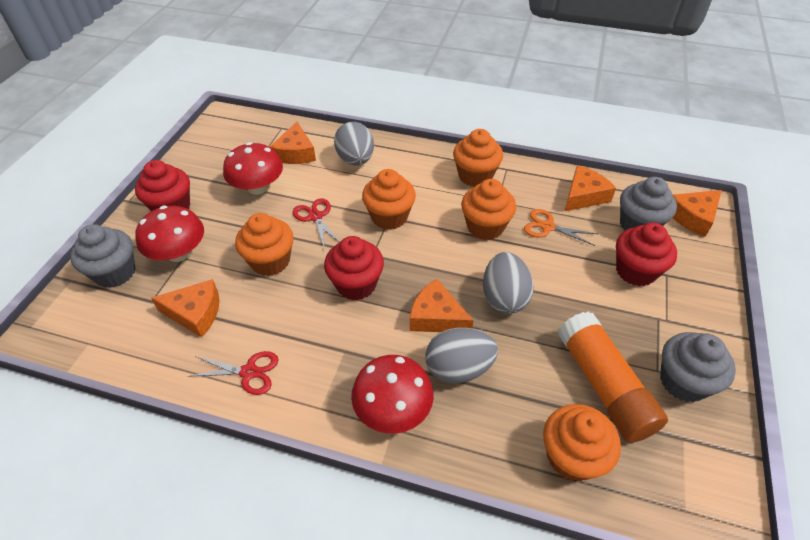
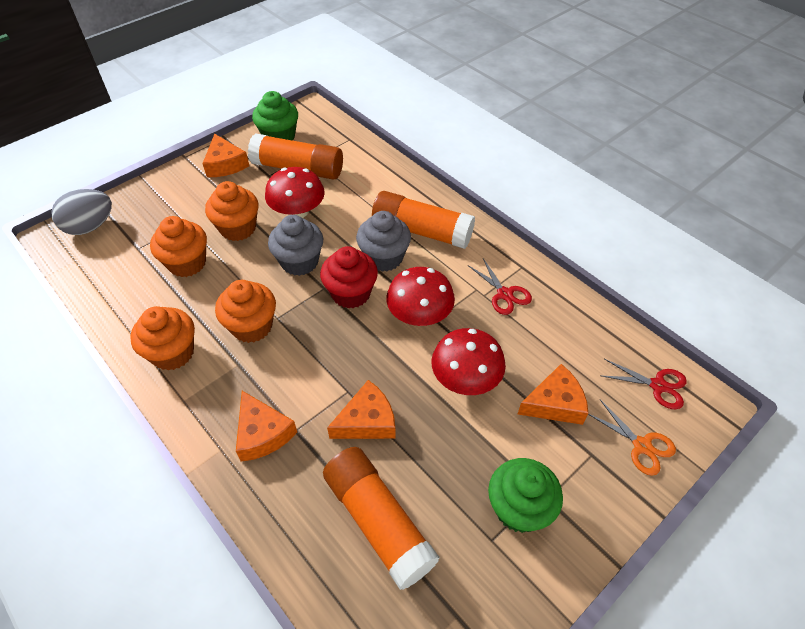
green cupcake: none = 0 -> [252,91,298,140] [488,458,563,533] = 2
grey cupcake: [70,224,136,288] [620,177,677,231] [660,332,736,402] = 3 -> [268,215,323,276] [356,211,411,272] = 2
grey egg: [334,122,374,166] [425,328,498,384] [483,252,534,314] = 3 -> [51,189,112,235] = 1
orange cheese: [151,279,219,337] [270,122,316,164] [410,279,474,332] [564,165,616,212] [673,190,722,237] = 5 -> [202,134,249,177] [236,391,297,462] [327,380,396,439] [518,364,588,425] = 4
orange cupcake: [235,213,294,276] [362,169,416,230] [453,129,503,187] [461,179,516,240] [543,404,621,482] = 5 -> [130,306,195,370] [150,216,207,277] [205,181,259,241] [215,280,276,343] = 4
orange glue stick: [558,312,668,443] = 1 -> [248,133,343,180] [323,447,440,590] [372,191,475,249] = 3
red cupcake: [135,160,190,211] [324,236,384,300] [616,222,677,286] = 3 -> [320,246,378,309] = 1

